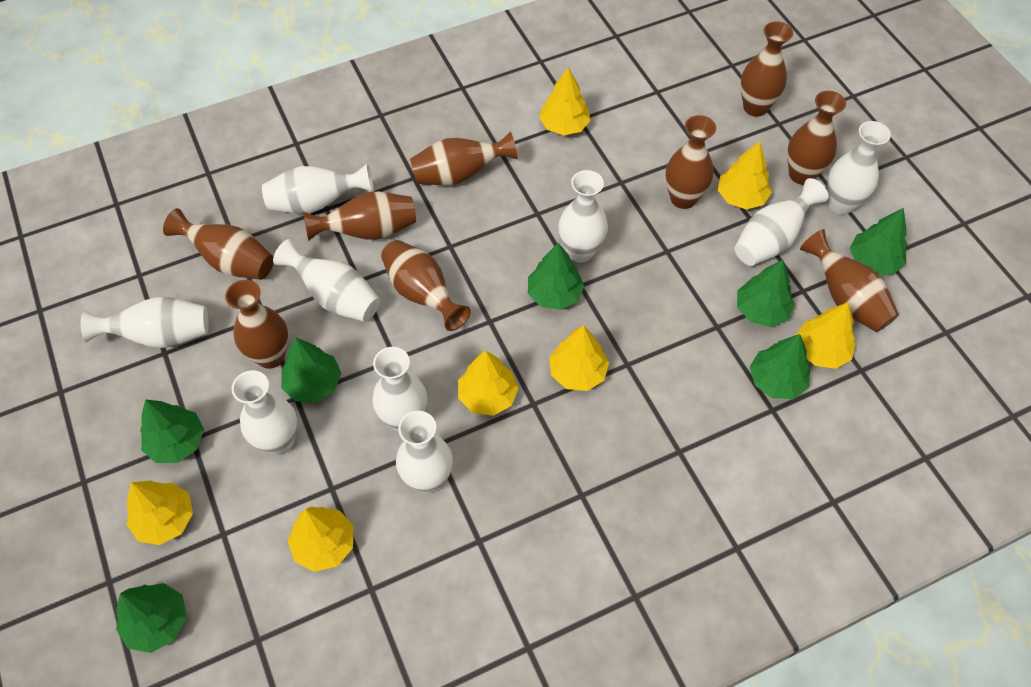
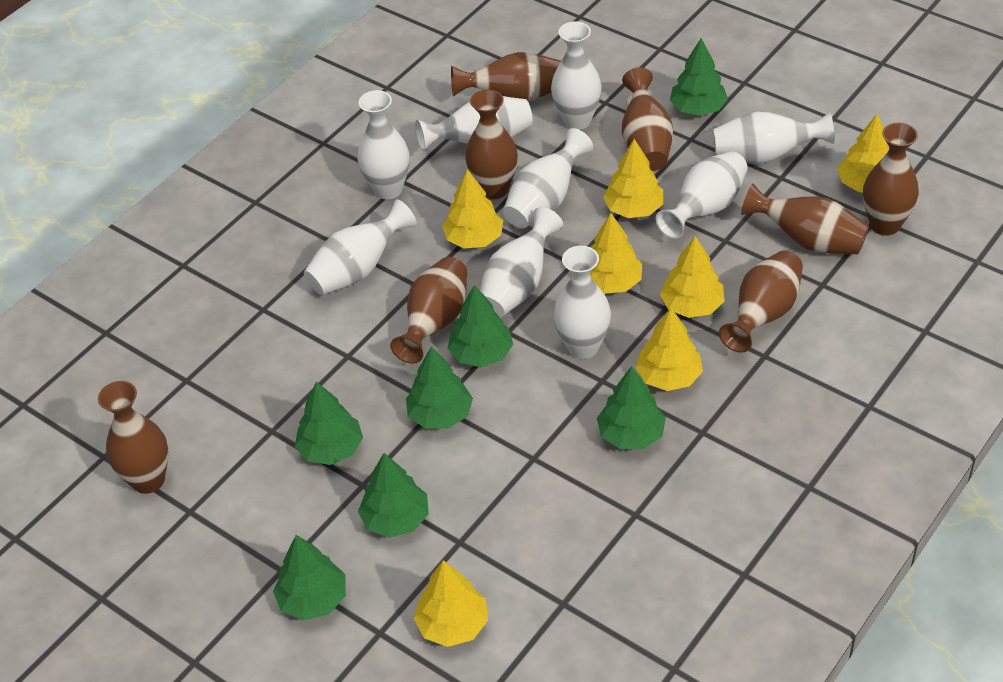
brown vase: [163,208,273,280] [225,280,289,369] [303,192,416,241] [381,240,471,331] [410,131,518,185] [665,115,716,209] [740,21,793,117] [787,91,846,185] [800,229,899,332] = 9 -> [98,381,169,494] [390,257,467,364] [451,52,561,101] [465,89,518,199] [622,67,673,171] [719,250,803,353] [741,183,869,254] [863,123,919,235] = 8

